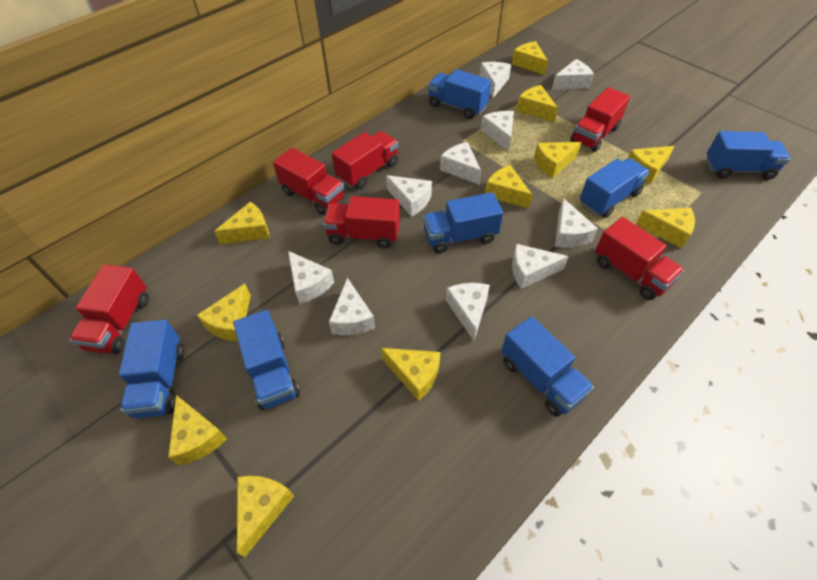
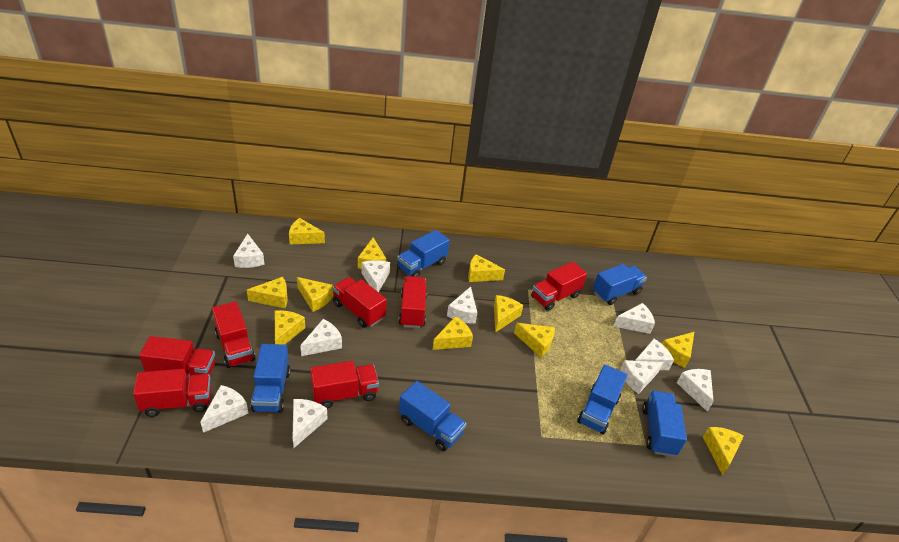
blue truck: [119,319,184,418] [233,310,300,410] [423,192,503,254] [428,69,491,119] [501,316,594,417] [580,158,650,218] [706,131,790,180] = 7 -> [251,344,290,413] [397,230,450,277] [399,381,466,451] [577,364,628,434] [593,264,647,305] [642,391,687,457] = 6
red truck: [69,264,149,354] [273,148,345,215] [323,196,400,248] [332,131,398,189] [570,87,630,152] [595,217,684,300] = 6 -> [133,369,211,417] [139,336,215,377] [212,301,256,368] [310,361,379,409] [333,277,387,328] [399,276,427,328] [531,262,587,311] = 7

